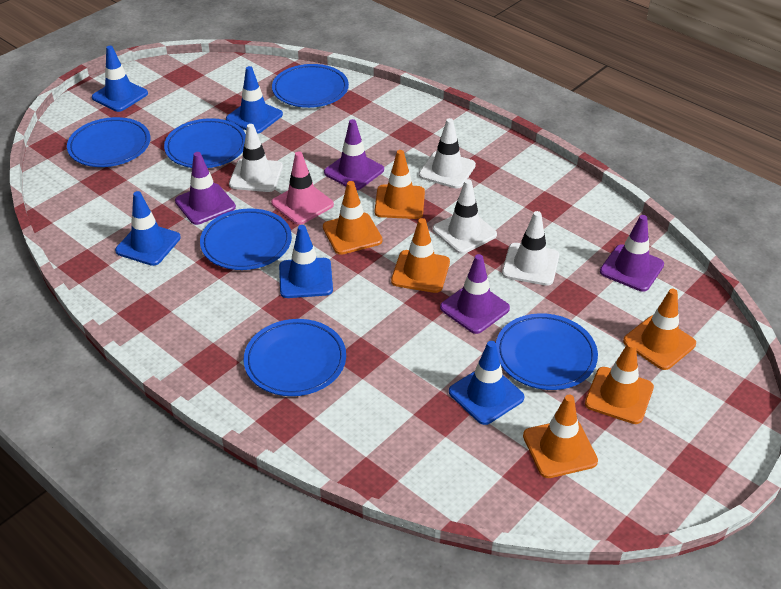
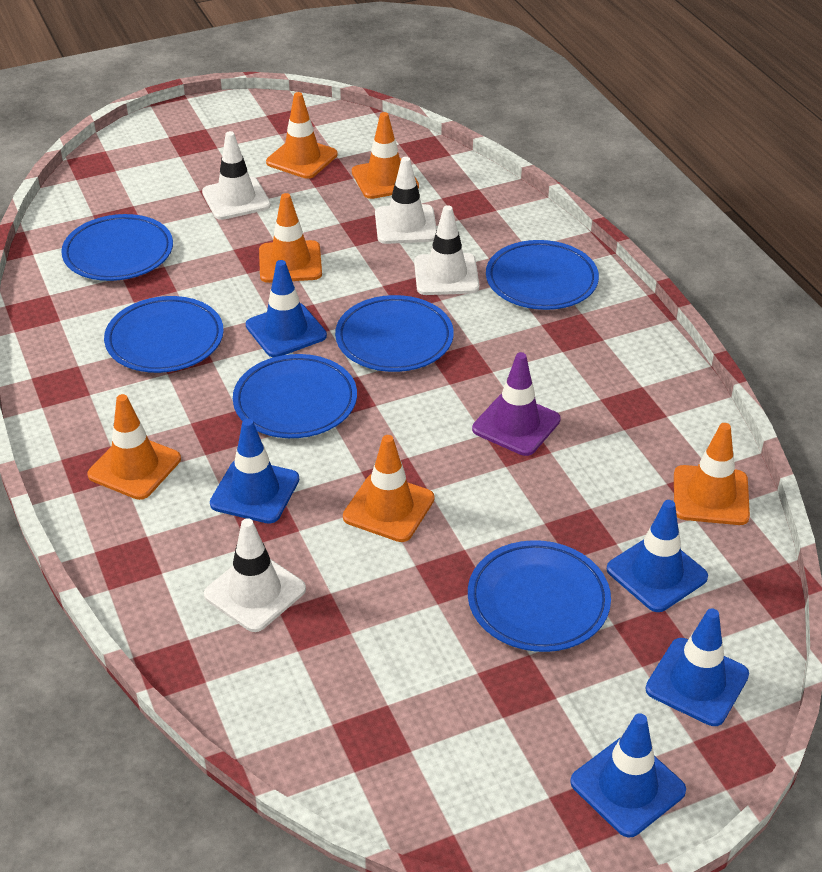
pink traffic cone: [271,151,334,225] = 1 -> none = 0
purple traffic cone: [175,152,236,225] [324,119,384,190] [440,254,510,334] [600,215,664,292] = 4 -> [472,352,561,456] = 1

